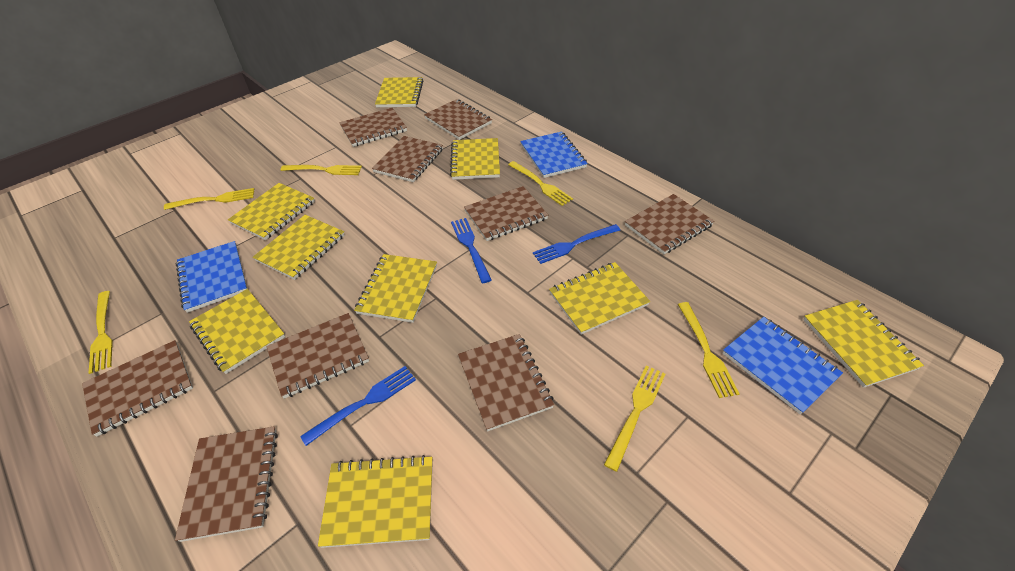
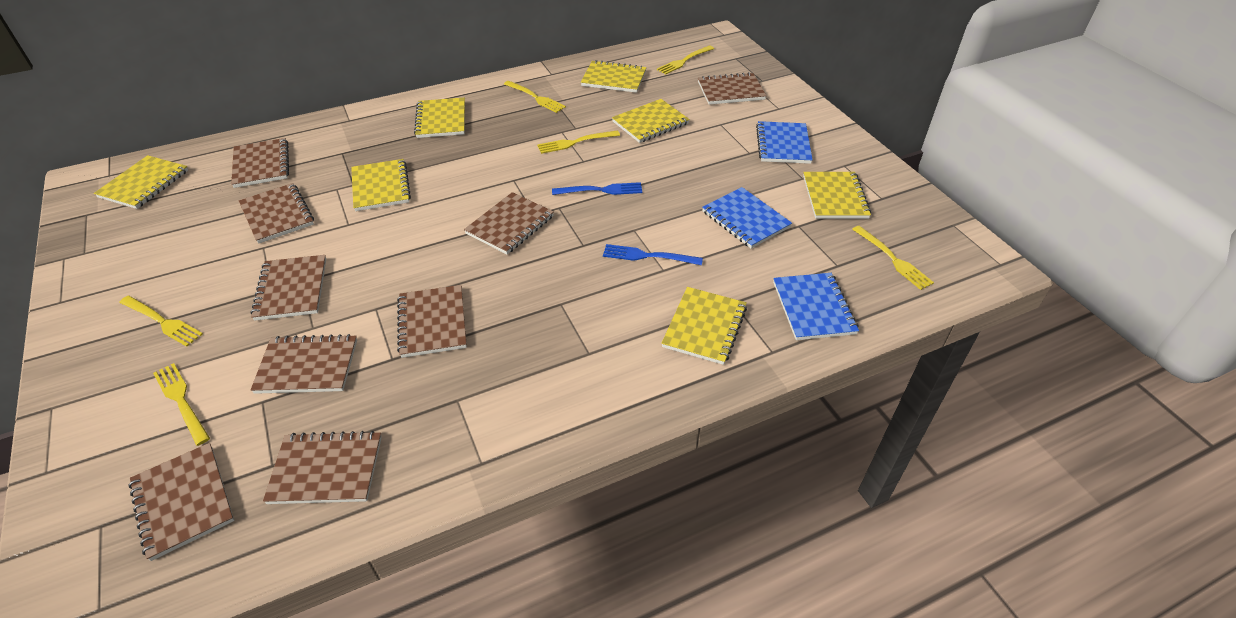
blue fork: [300,366,416,446] [451,218,492,283] [533,224,620,264] = 3 -> [552,182,642,195] [603,244,703,265] = 2
yellow notebook: [189,289,285,374] [228,183,315,240] [253,215,345,280] [318,455,433,548] [354,254,437,323] [375,77,423,107] [450,138,500,180] [549,262,650,335] [803,300,924,388] = 9 -> [94,155,188,209] [351,159,411,211] [414,98,465,138] [581,60,646,93] [612,99,690,143] [662,287,747,365] [803,172,871,219] = 7

